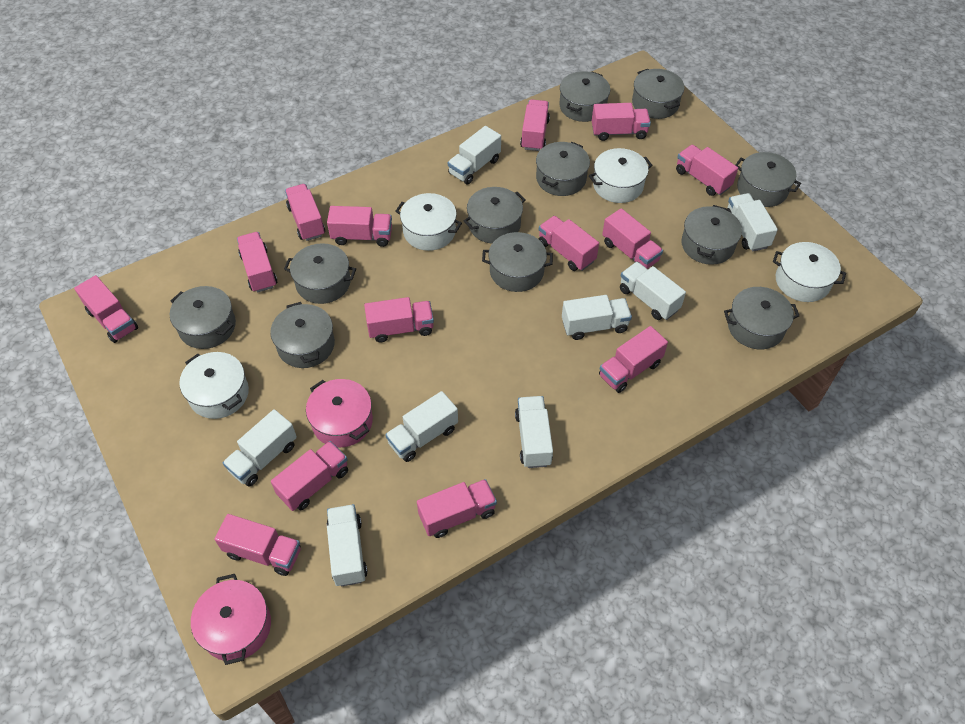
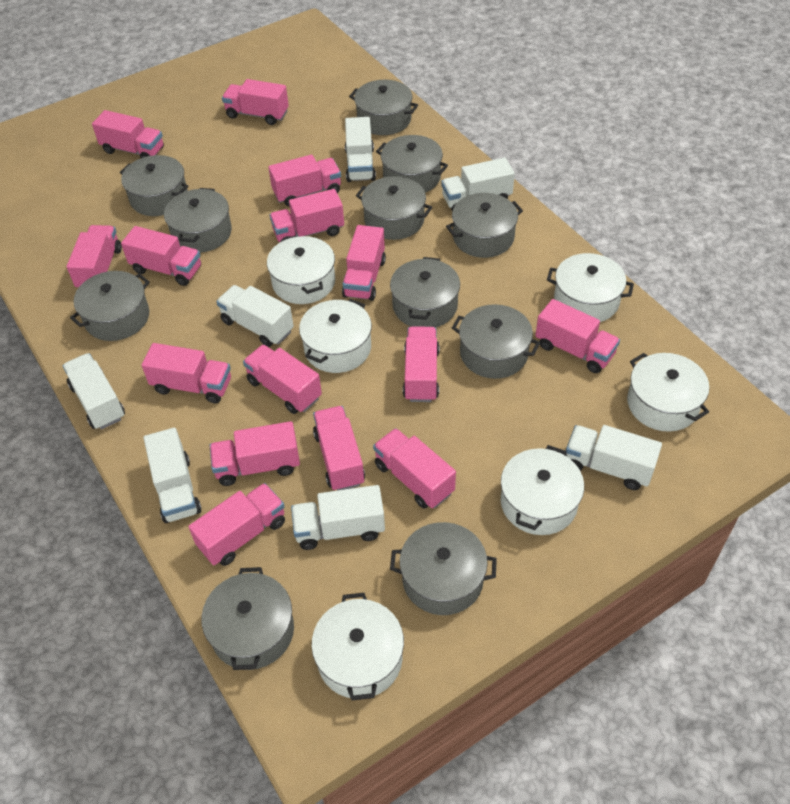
pink pot: [191,574,271,665] [306,379,373,447] = 2 -> none = 0
pink truck: [74,275,138,343] [214,514,301,576] [237,232,277,293] [271,441,348,511] [285,184,325,241] [327,206,392,247] [364,297,434,342] [417,479,497,538] [520,99,550,151] [539,216,599,271] [592,103,651,141] [599,326,668,393] [602,208,663,269] [676,145,738,196] = 14 -> [67,225,122,287] [92,110,164,158] [121,226,201,286] [142,343,231,403] [188,483,285,566] [210,421,300,486] [222,79,289,125] [243,344,322,414] [268,155,341,207] [270,189,344,242] [313,406,365,491] [342,225,386,301] [373,428,456,509] [403,327,440,402] [535,299,620,373] = 15
white pot: [179,352,249,419] [395,193,462,251] [589,148,653,203] [773,242,846,302] = 4 -> [267,235,335,304] [299,299,372,373] [311,593,404,701] [501,445,584,535] [547,253,634,322] [627,353,709,432] = 6
white truck: [223,409,297,486] [327,504,368,587] [385,391,458,462] [448,126,501,184] [515,396,553,468] [562,295,632,340] [620,262,686,320] [727,193,778,251] = 8 -> [62,353,125,430] [144,428,201,523] [216,285,294,347] [291,485,385,550] [345,117,376,182] [441,158,515,211] [566,425,662,490] = 7

